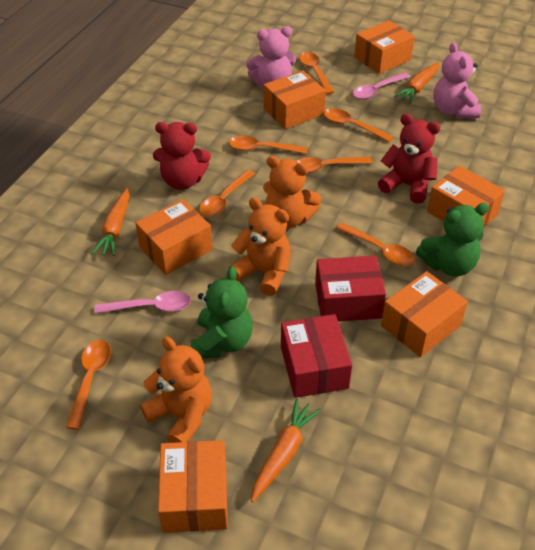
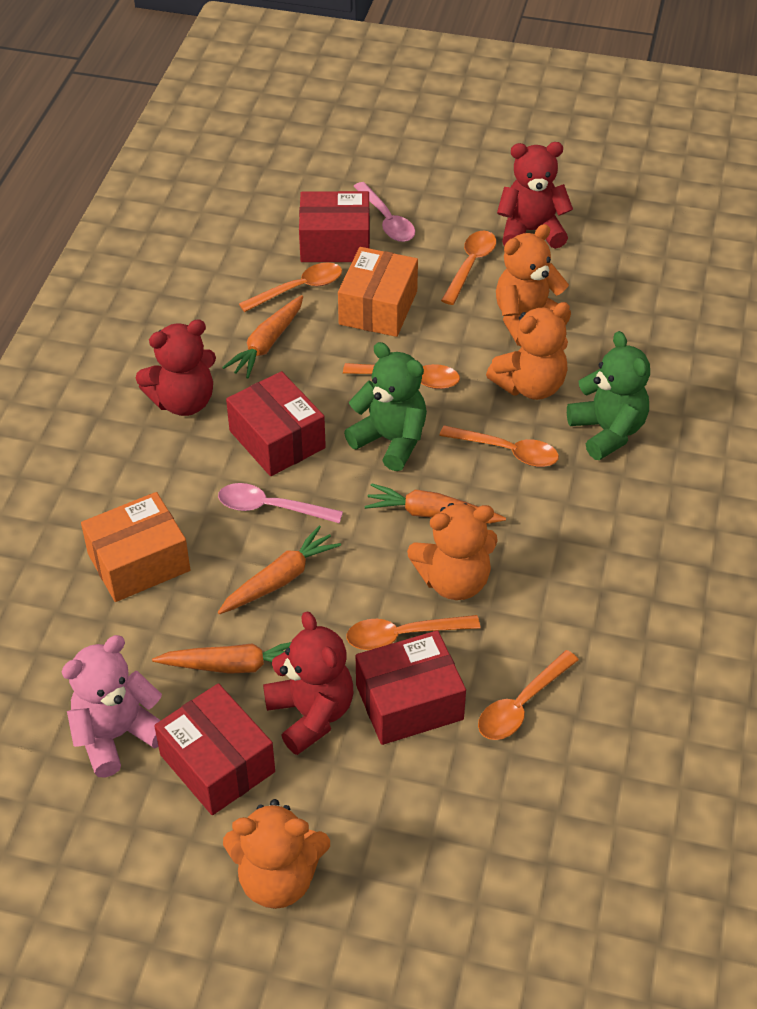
orange box: [135,199,213,275] [158,440,228,533] [264,71,326,129] [354,20,415,74] [381,271,468,357] [427,166,505,228] = 6 -> [81,492,190,602] [338,247,418,337] = 2
orange carrot: [92,188,130,256] [251,398,321,502] [393,62,440,104] = 3 -> [152,642,291,674] [218,526,341,614] [222,295,303,379] [364,483,506,524] = 4
orange spoon: [66,340,111,430] [199,170,255,217] [229,136,307,154] [297,157,372,173] [299,52,334,94] [324,108,394,142] [336,223,415,266] = 7 -> [239,263,342,312] [343,363,460,389] [346,615,480,650] [439,425,559,467] [441,231,496,305] [478,650,579,740] = 6
orange teddy bear: [140,337,212,443] [229,197,291,296] [263,156,321,228] = 3 -> [223,799,330,909] [407,503,498,600] [486,302,570,400] [496,224,571,347] = 4
pink teddy bear: [246,26,296,88] [433,42,481,118] = 2 -> [61,635,162,778] = 1
red box: [281,314,352,398] [315,256,386,322] = 2 -> [154,683,275,815] [226,371,326,476] [299,191,370,262] [356,630,466,745] = 4
red teddy bear: [153,122,211,190] [378,114,440,204] = 2 -> [136,319,216,416] [263,611,353,755] [497,142,573,249] = 3

